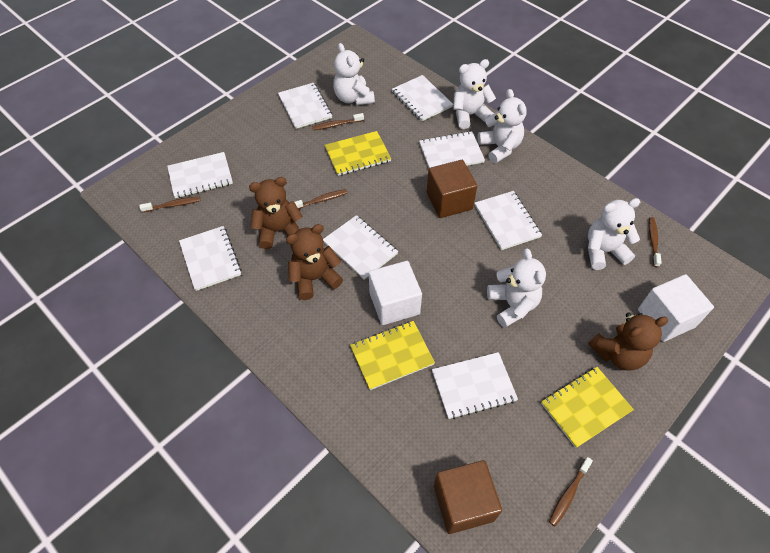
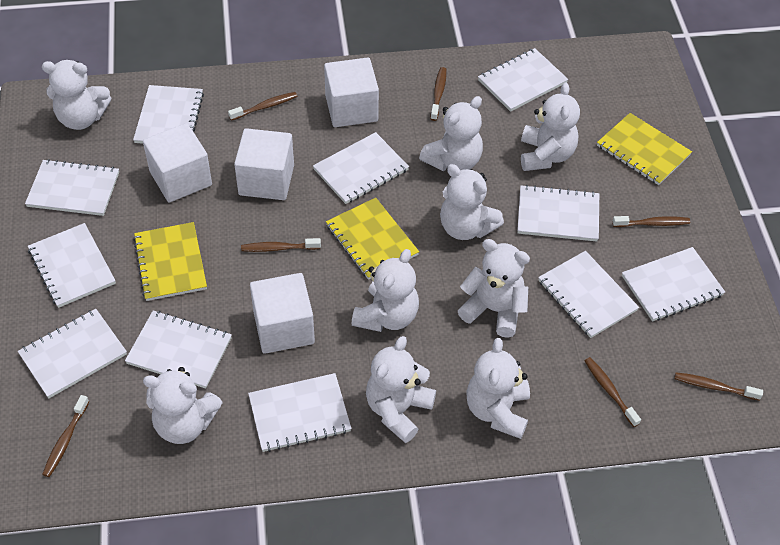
brown cube: [427,160,477,218] [434,460,502,534] = 2 -> none = 0
brown teddy bear: [249,177,303,249] [286,224,343,300] [588,313,669,370] = 3 -> none = 0
brown toothbrush: [139,197,201,213] [294,189,347,209] [312,113,364,130] [549,457,593,526] [649,217,662,267] = 5 -> [42,395,89,477] [228,92,298,121] [241,238,321,252] [430,67,446,121] [585,357,641,427] [612,216,690,227] [674,372,763,401] = 7
white cube: [369,261,422,325] [638,274,714,342] = 2 -> [143,123,212,203] [234,128,294,200] [250,273,315,354] [324,57,379,127] = 4
white notebook: [167,152,233,198] [179,226,242,291] [278,83,332,129] [323,215,398,280] [392,75,453,121] [419,131,485,168] [432,352,518,419] [475,191,542,250] = 8 -> [18,309,127,398] [25,159,119,216] [28,223,116,308] [125,311,232,389] [133,85,204,144] [248,373,352,452] [313,132,409,204] [478,48,568,112] [517,185,599,242] [538,251,639,338] [622,247,725,322] = 11
white teddy bear: [333,43,375,105] [453,59,496,129] [478,89,527,163] [487,249,546,328] [588,198,640,270] = 5 -> [42,60,111,130] [143,367,223,444] [351,249,419,332] [366,336,436,443] [419,96,483,171] [440,164,504,240] [458,239,530,338] [466,338,530,439] [521,82,580,171] = 9

